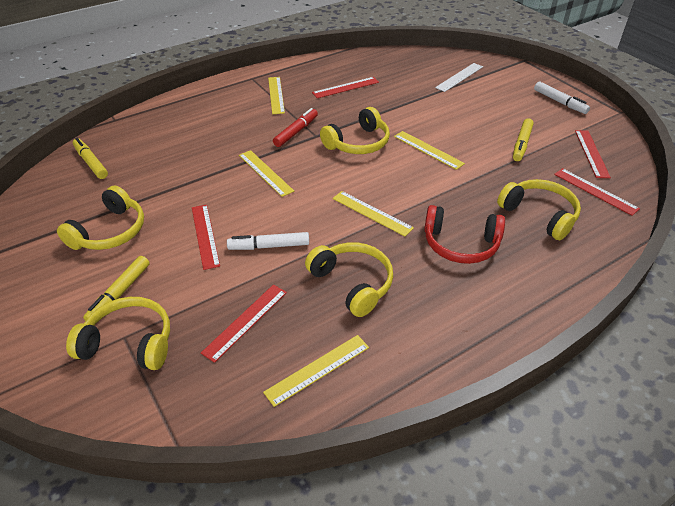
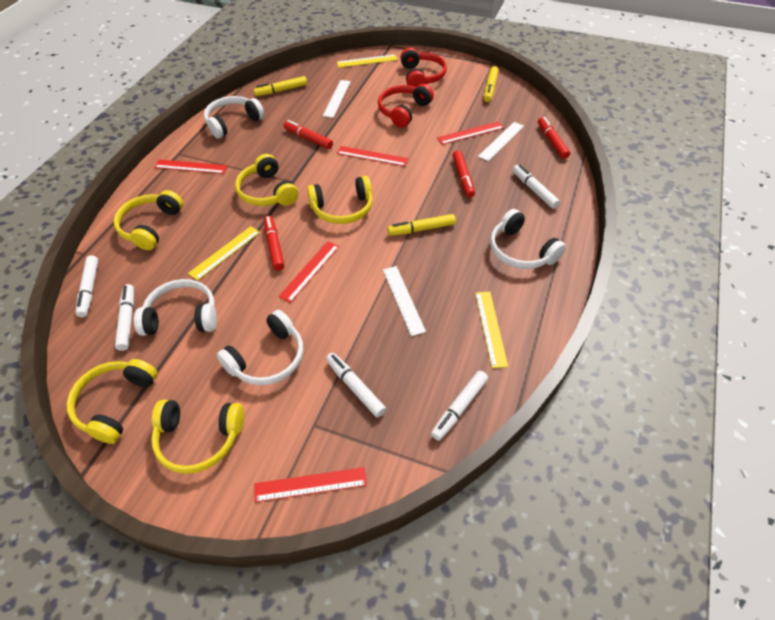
red headphones: [424,205,505,264] = 1 -> [378,84,434,128] [400,47,447,87] = 2
red marker: [273,108,318,147] = 1 -> [264,216,285,271] [283,120,333,149] [453,150,475,197] [538,117,570,159] = 4
white headphones: none = 0 -> [134,279,217,336] [204,96,264,139] [217,310,303,385] [490,209,566,269] = 4
white marker: [227,232,309,250] [534,81,590,114] = 2 -> [76,255,98,317] [115,284,134,351] [326,353,386,417] [431,371,488,441] [513,165,560,209] = 5
white ruler: [435,63,483,92] = 1 -> [323,80,351,118] [383,266,426,336] [478,122,524,161] = 3
yellow ruler: [239,150,294,197] [263,335,369,407] [268,77,285,114] [333,191,414,236] [394,131,465,170] = 5 -> [188,226,260,281] [337,54,398,68] [475,292,508,368] = 3

